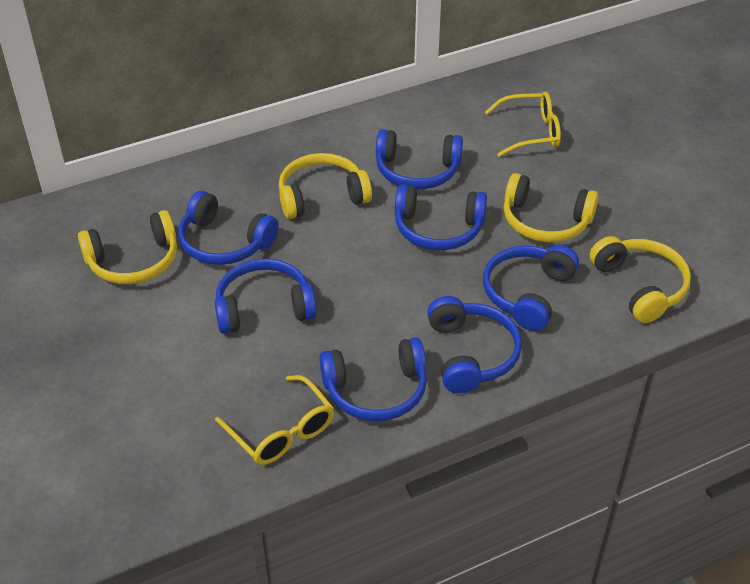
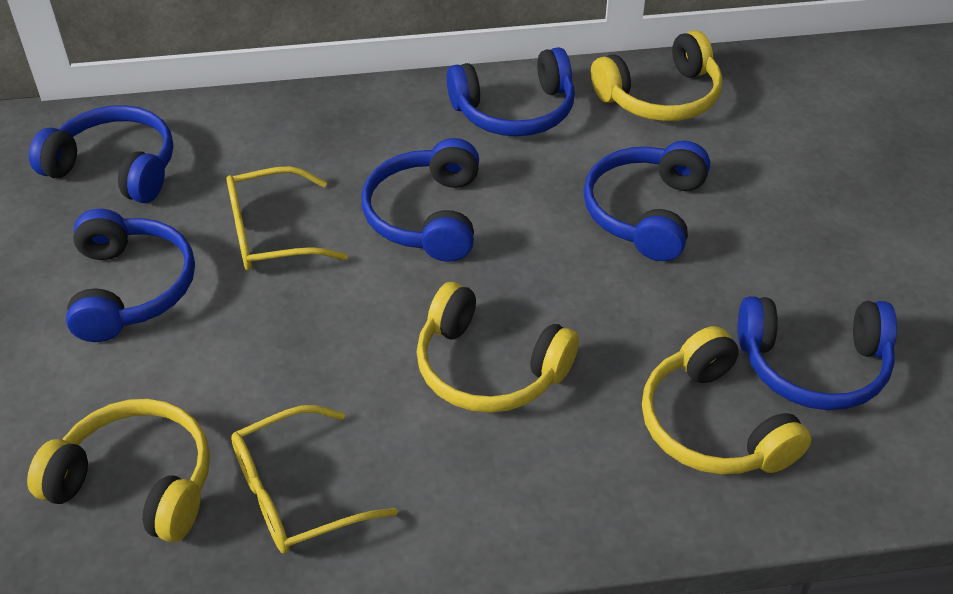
blue headphones: [178,191,279,265] [214,259,317,334] [319,337,427,421] [376,129,463,189] [395,184,487,250] [427,296,522,393] [483,245,579,331] = 7 -> [29,105,173,203] [66,209,195,342] [362,138,479,262] [446,47,575,136] [583,141,710,261] [738,296,897,410] = 6

